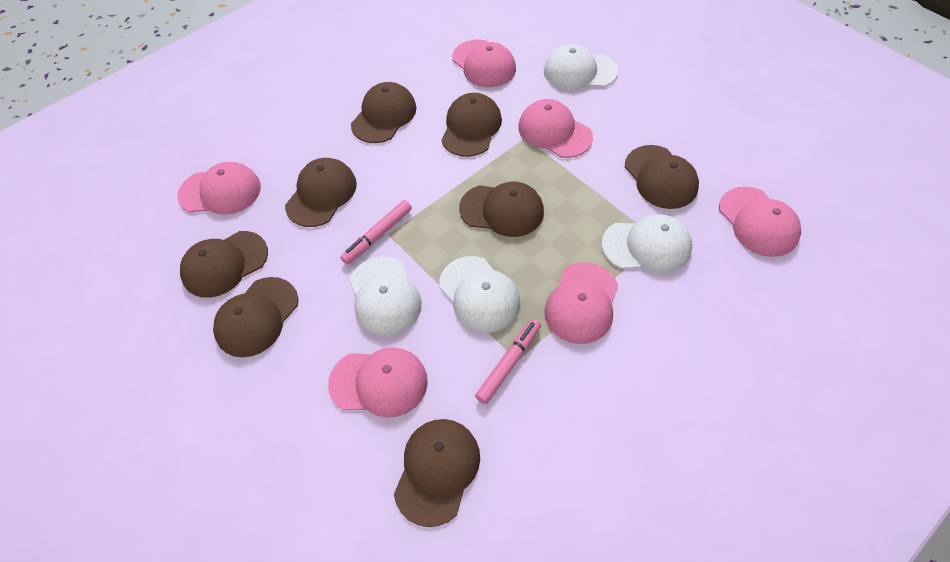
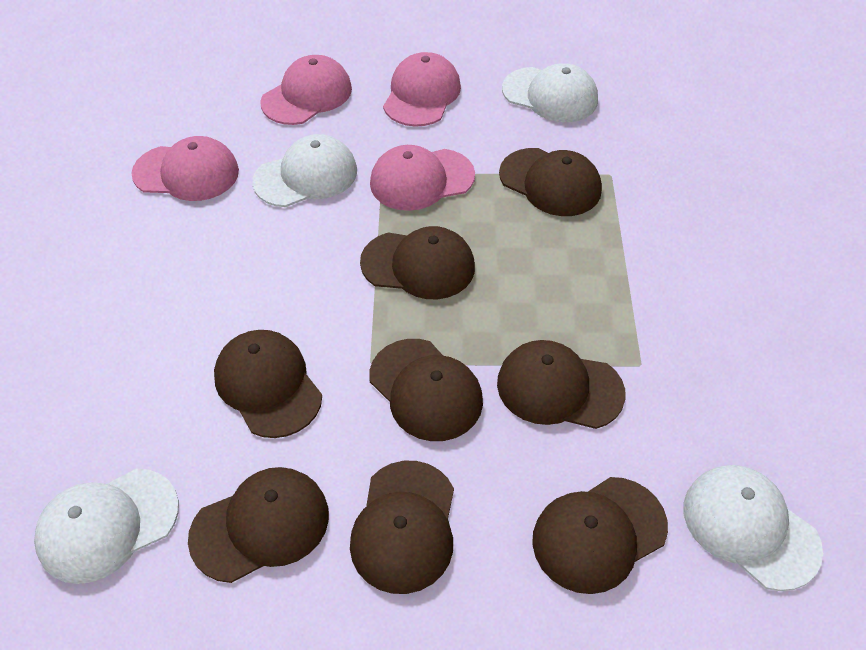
pink cap: [177,162,261,215] [328,347,428,418] [452,40,516,87] [518,99,593,158] [544,262,618,344] [719,187,801,257] = 6 -> [131,136,239,201] [260,55,352,125] [370,145,475,211] [383,52,461,127] = 4
pink marker: [340,200,412,264] [475,319,541,404] = 2 -> none = 0

